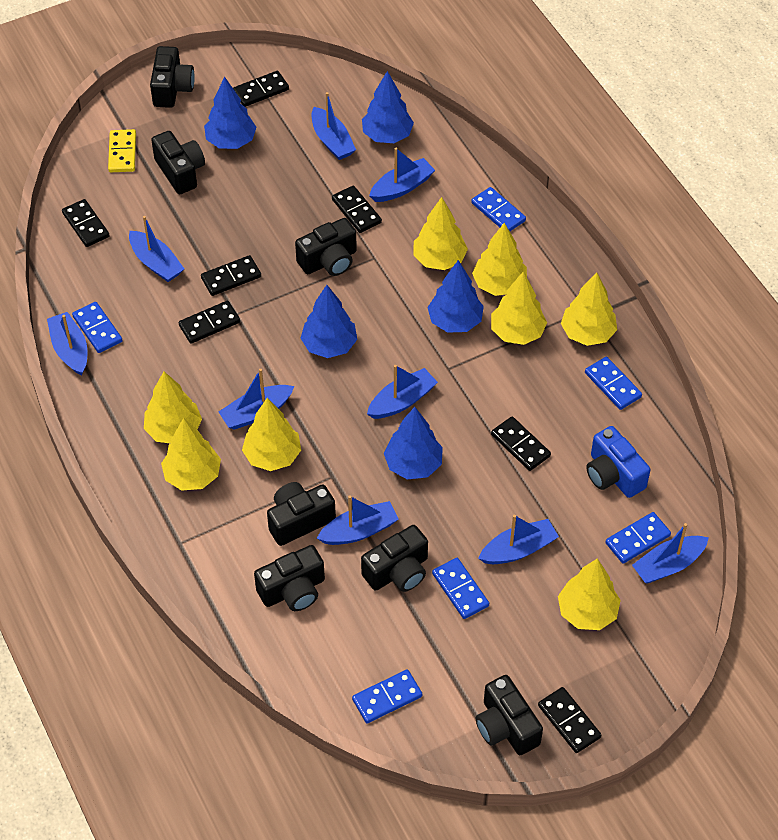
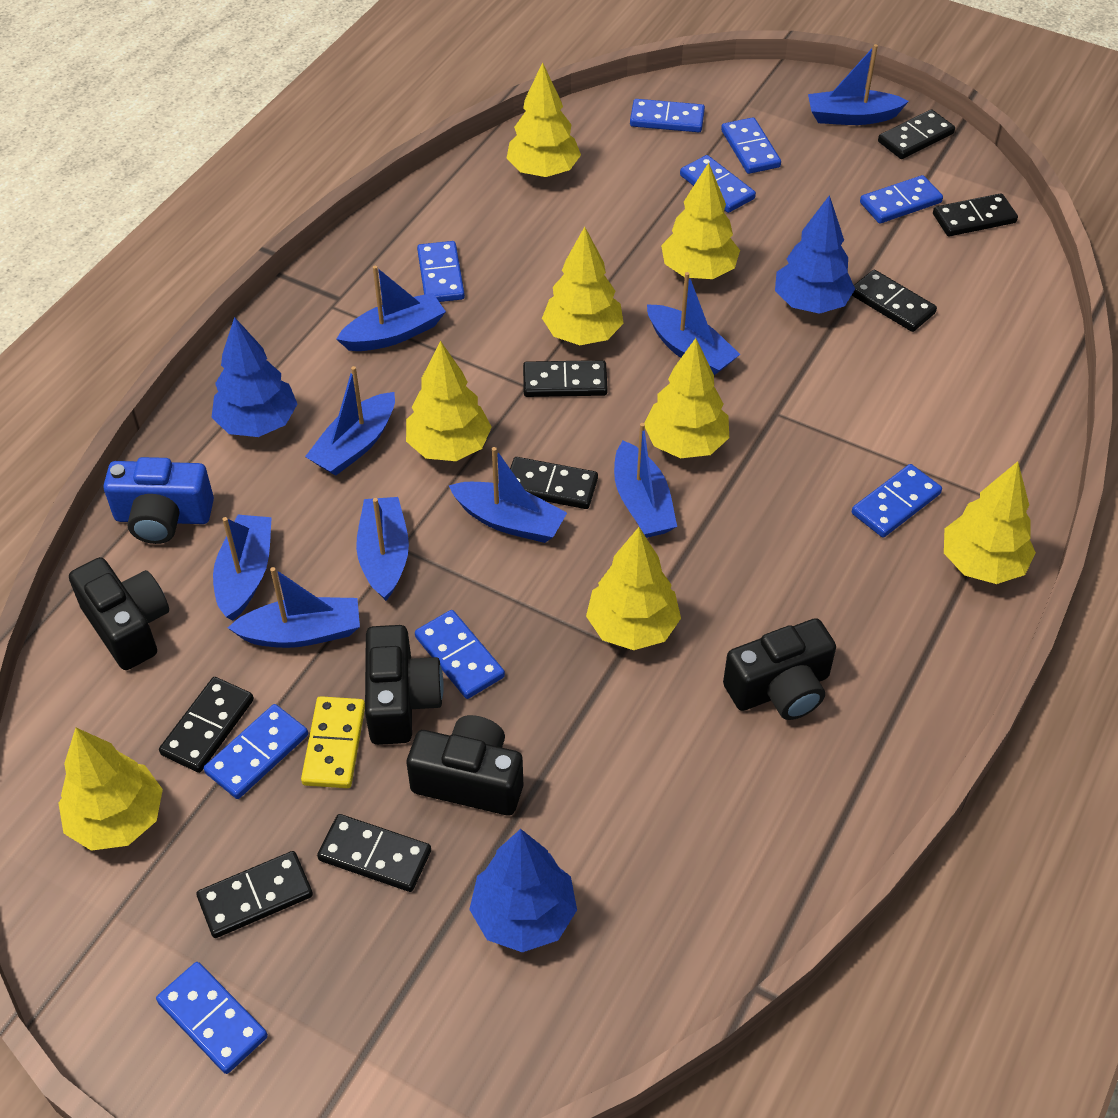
black camera: [150,46,195,108] [151,131,205,194] [254,545,325,611] [267,482,336,546] [295,218,357,276] [361,525,428,592] [476,675,543,755] = 7 -> [69,557,169,670] [365,625,444,745] [407,715,523,816] [723,618,836,720] = 4
black domino: [62,199,110,247] [178,301,240,344] [201,255,261,296] [233,71,289,107] [332,186,382,233] [491,416,551,471] [538,687,601,753] = 7 -> [159,677,254,773] [196,851,313,938] [317,814,431,892] [510,457,598,509] [523,360,608,397] [851,270,937,332] [878,109,955,159] [933,193,1018,236] = 8
blue domino: [72,302,123,353] [352,669,422,724] [432,558,489,619] [471,187,526,231] [585,357,642,410] [605,512,671,564] = 6 -> [156,962,268,1074] [204,704,308,799] [415,610,505,699] [417,241,465,302] [630,99,705,132] [680,155,756,213] [721,117,781,174] [852,464,942,538] [860,175,943,223] = 9
blue tree: [204,77,256,149] [301,285,357,358] [362,71,414,143] [384,407,443,479] [427,260,484,333] = 5 -> [211,317,297,437] [469,829,577,952] [775,195,855,314] = 3

